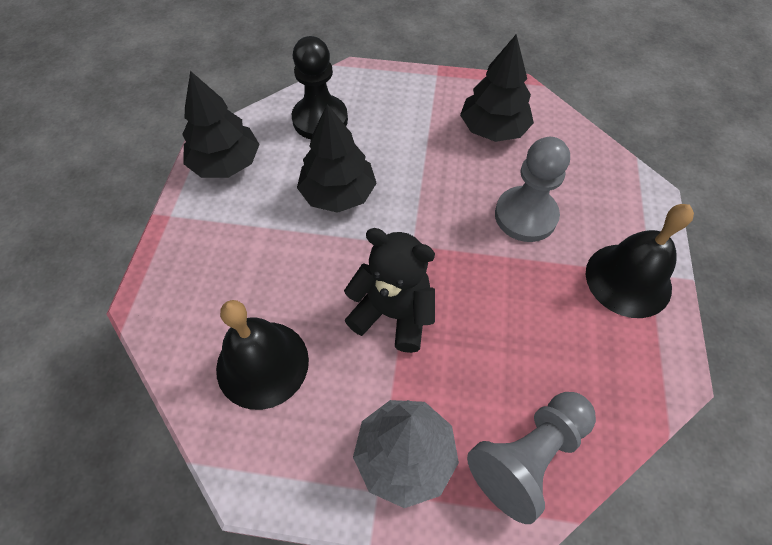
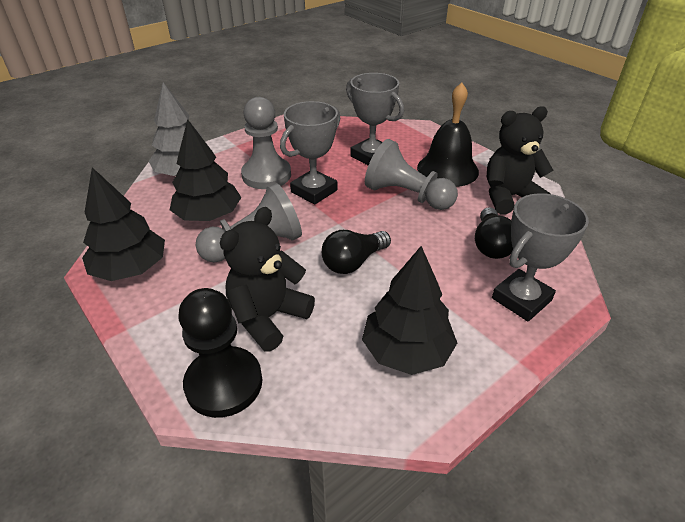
black bell: [216,300,309,410] [586,204,694,318] = 2 -> [417,83,479,187] = 1
black light bulb: none = 0 -> [322,230,391,274] [475,207,513,259] = 2
black teddy bear: [344,228,435,353] = 1 -> [220,207,315,352] [487,106,553,214] = 2
grey pawn: [467,392,596,524] [495,137,570,242] = 2 -> [195,183,302,263] [241,97,291,189] [365,139,458,210] = 3
grey trophy: none = 0 -> [280,101,340,205] [346,73,404,165] [492,193,589,322] = 3

